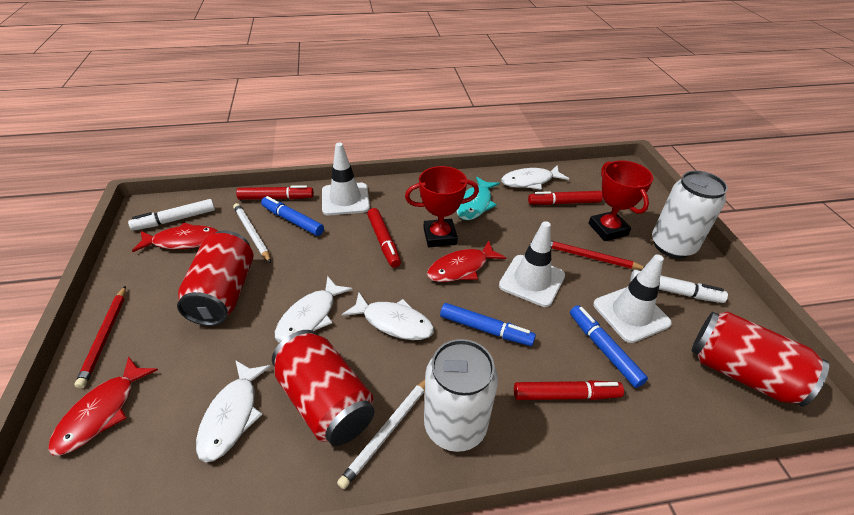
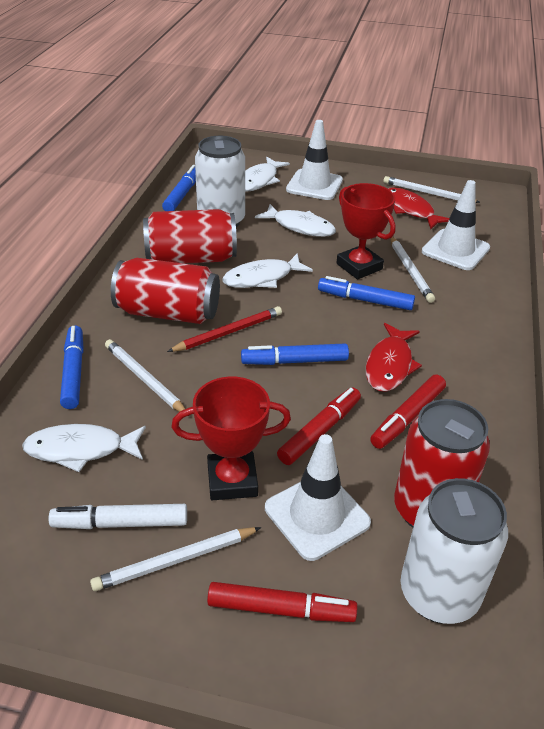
blue marker: [261,196,324,236] [440,303,536,346] [570,305,648,388] = 3 -> [60,325,84,409] [162,165,196,211] [241,343,349,365] [318,276,415,310] = 4
red fish: [48,356,158,456] [132,223,218,252] [427,240,506,282] = 3 -> [366,323,422,392] [388,187,449,229] = 2
red marker: [236,185,314,200] [367,208,401,268] [514,380,624,400] [528,191,603,205] = 4 -> [207,582,357,622] [277,387,361,465] [370,375,446,449] = 3
red pencil: [74,286,126,389] [551,241,644,269] = 2 -> [167,306,282,352] = 1
turquoise fish: [457,177,500,220] = 1 -> none = 0
white marker: [128,199,215,231] [630,270,728,303] = 2 -> [49,504,187,529] = 1
white pencil: [233,203,271,263] [337,380,425,489] = 2 -> [90,527,261,591] [105,339,185,412] [383,176,480,203] [390,237,435,303] = 4

